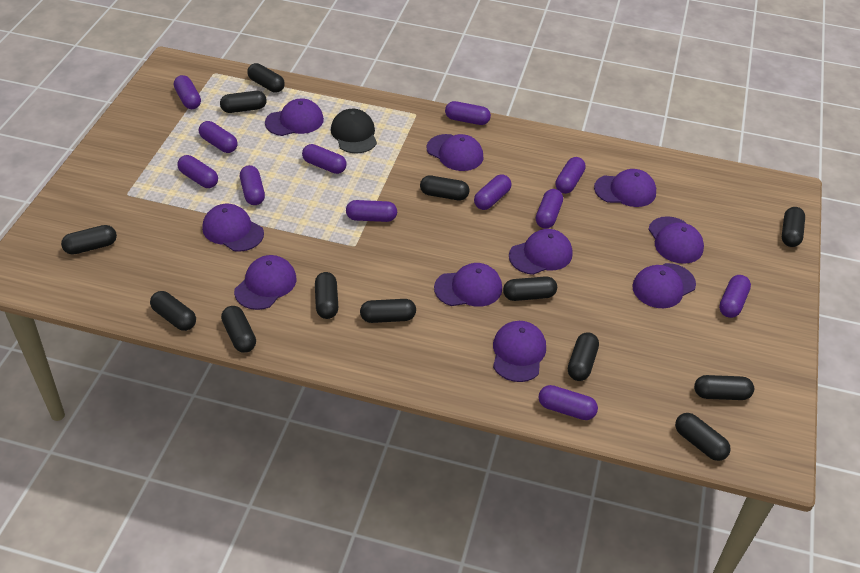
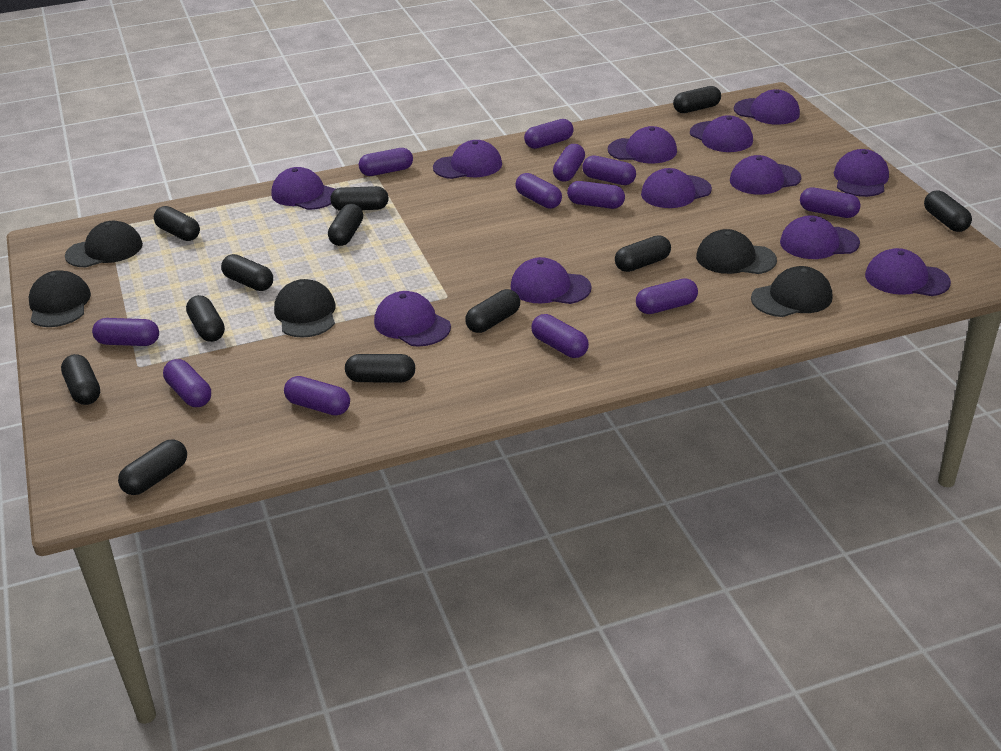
black cap: [331,109,377,154] = 1 -> [29,270,91,327] [65,221,143,267] [274,279,335,338] [696,229,777,274] [751,266,832,317] = 5
black capsule: [61,225,117,255] [150,291,196,331] [220,91,267,113] [221,306,256,353] [247,63,285,93] [315,272,338,319] [360,299,416,323] [420,175,469,200] [503,276,557,301] [568,332,599,381] [675,413,731,461] [694,375,754,400] [782,207,805,247] = 13 -> [61,354,100,405] [118,440,187,495] [154,206,200,241] [186,295,225,342] [221,254,273,291] [328,204,363,246] [330,186,389,210] [345,354,415,382] [465,289,520,333] [615,235,671,272] [673,86,721,113] [924,191,972,232] = 12
purple cap: [202,204,264,252] [234,255,297,310] [265,99,324,136] [427,134,483,171] [434,263,502,307] [493,321,546,382] [509,229,572,275] [594,169,656,207] [632,263,696,308] [648,216,704,264] = 10 -> [271,167,335,210] [374,291,451,347] [433,140,502,179] [511,257,592,304] [608,126,677,164] [641,168,712,208] [690,115,753,152] [730,155,801,195] [734,89,800,125] [780,215,860,259] [834,149,889,197] [865,248,951,296] = 12

